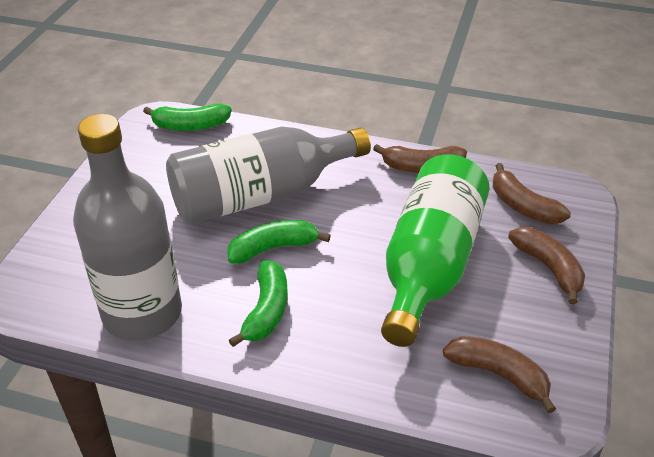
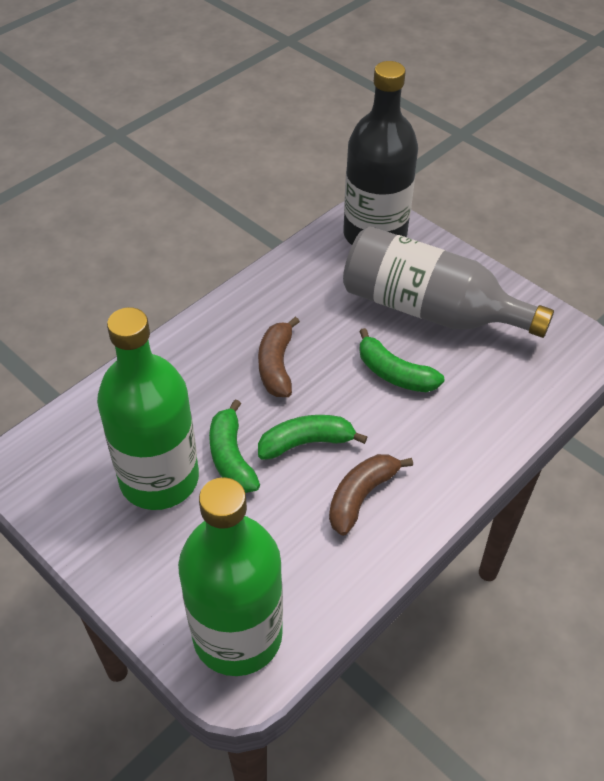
black bottle: none = 0 -> [343,61,418,245] = 1
brown banana: [373,144,467,173] [443,336,556,413] [493,163,571,224] [508,227,585,305] = 4 -> [258,317,300,397] [329,454,413,536] = 2
green bottle: [381,154,490,347] = 1 -> [97,307,199,510] [178,477,283,676] = 2
grey bottle: [73,114,182,341] [166,126,371,224] = 2 -> [343,226,554,338] = 1

